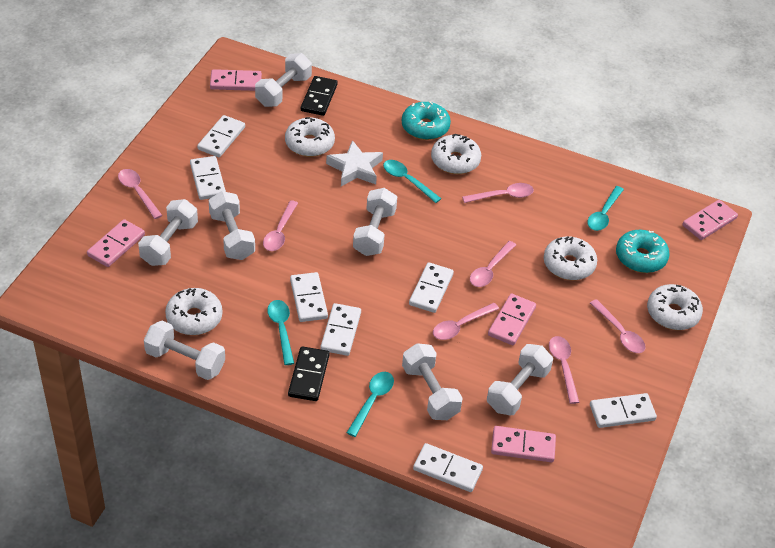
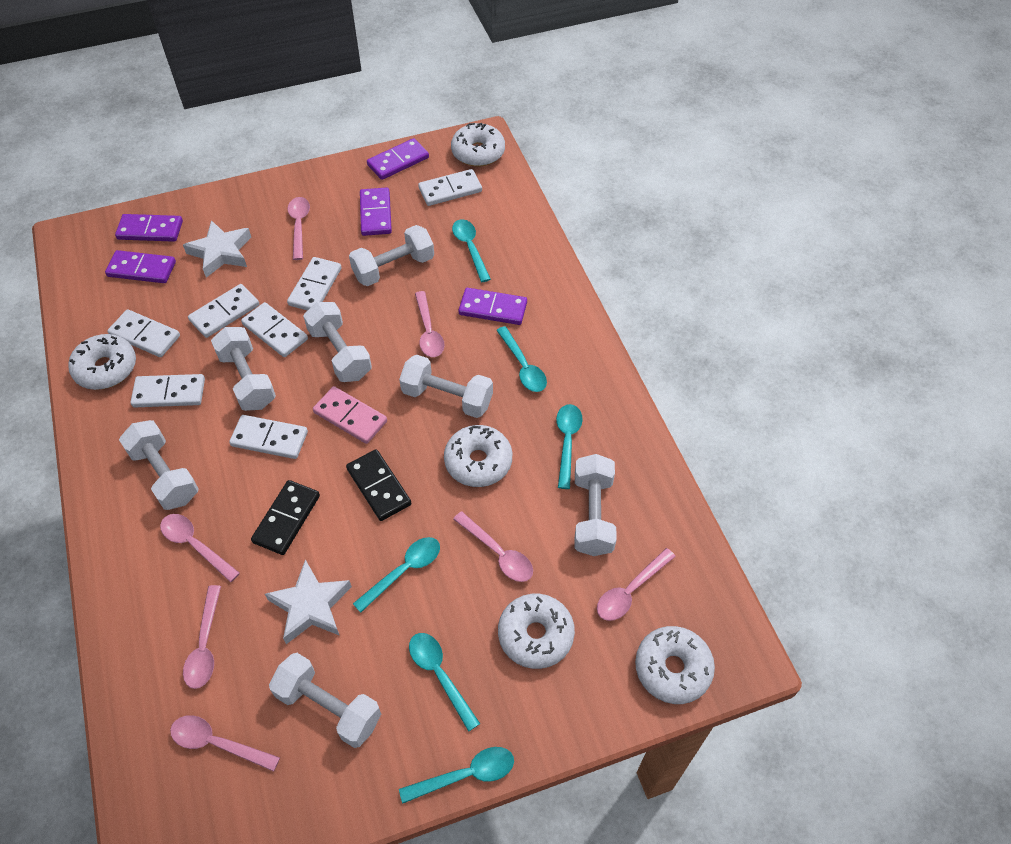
pink domino: [87,219,145,267] [210,69,262,91] [488,294,536,345] [491,426,556,462] [682,200,738,240] = 5 -> [313,386,387,444] = 1
purple domino: none = 0 -> [105,250,176,283] [115,214,183,242] [360,187,392,236] [367,138,429,180] [459,288,527,325] = 5
turquoise donut: [402,101,451,140] [616,230,670,273] = 2 -> none = 0
turquoise spoon: [267,300,294,365] [347,372,394,437] [383,160,441,203] [587,186,624,231] = 4 -> [353,537,440,613] [399,747,514,804] [409,633,480,732] [452,219,491,282] [496,326,547,392] [556,404,583,489] = 6
white star: [326,140,383,186] = 1 -> [183,220,251,278] [265,560,352,644] = 2

